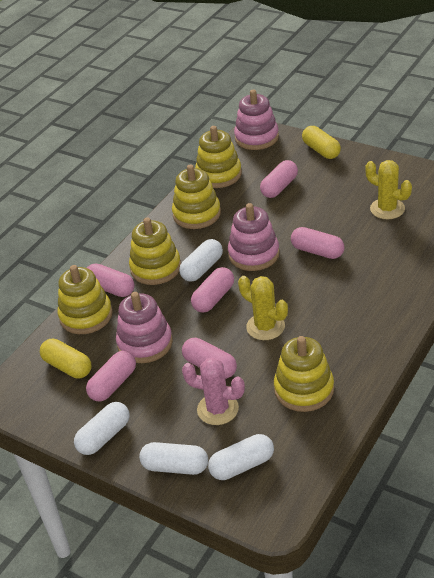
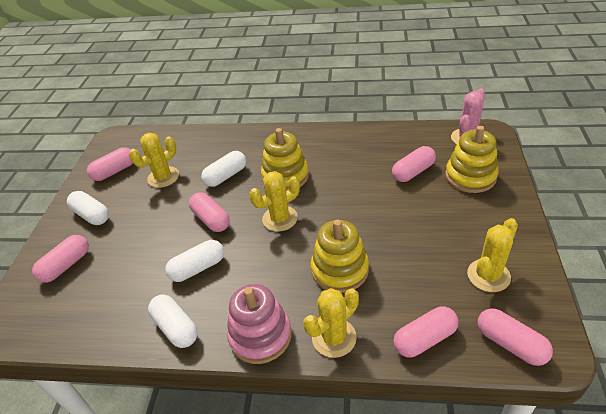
pink stacking toy: [116,292,173,363] [228,203,280,271] [234,90,279,150] = 3 -> [227,284,292,364] = 1
yellow cactus: [238,276,288,340] [365,160,412,219] = 2 -> [129,133,179,188] [249,171,300,231] [303,288,359,358] [467,218,518,292] = 4
yellow capsule: [40,339,91,378] [302,126,341,159] = 2 -> none = 0
yellow stacking toy: [58,265,113,334] [129,217,181,285] [172,164,221,229] [195,126,242,188] [274,336,334,412] = 5 -> [261,128,309,191] [311,220,369,293] [445,126,499,193] = 3

